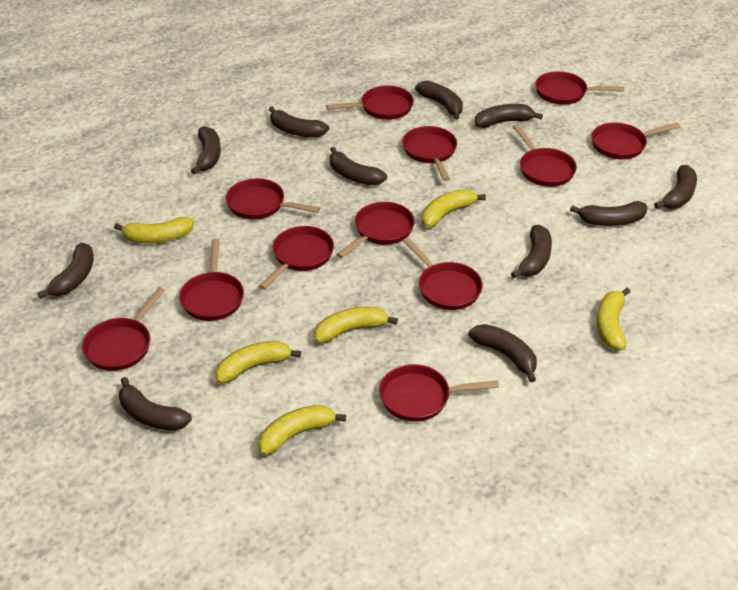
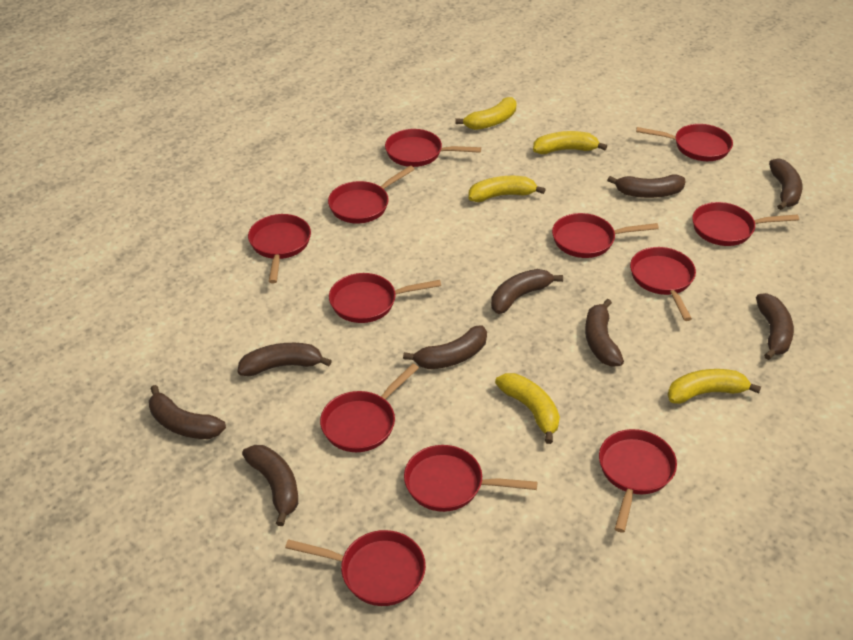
brown banana: [38,243,94,299] [119,377,192,431] [191,126,221,174] [269,107,329,137] [330,147,387,185] [415,81,463,120] [469,324,537,382] [475,104,543,128] [511,225,552,278] [570,201,647,226] [654,165,697,209] = 11 -> [149,385,226,439] [238,343,332,376] [242,445,298,526] [403,326,487,369] [491,269,563,314] [585,299,624,367] [607,174,685,198] [756,293,794,360] [769,158,803,210] = 9
yellow banana: [114,217,194,243] [215,341,301,384] [258,405,346,456] [314,307,398,343] [422,189,486,228] [597,288,630,350] = 6 -> [455,97,516,130] [469,176,546,202] [495,373,560,444] [533,131,607,154] [668,369,761,404] = 5

